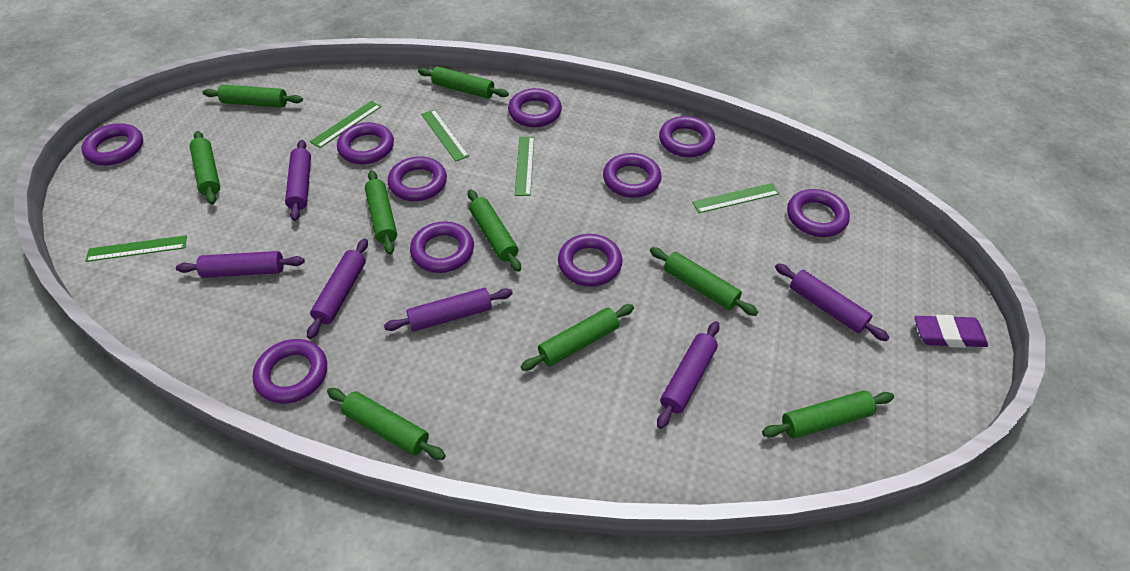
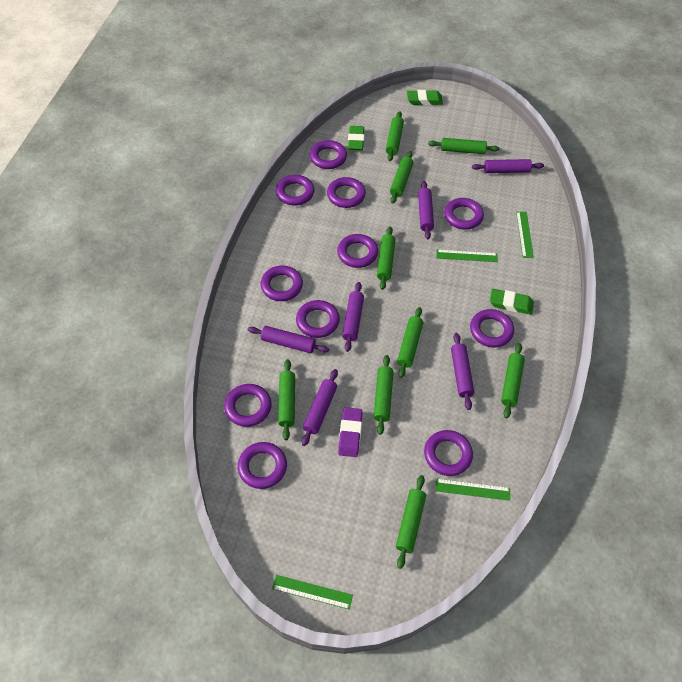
green eraser: none = 0 -> [348,126,364,150] [407,90,443,105] [490,289,534,315] = 3
green ruler: [85,235,187,262] [310,101,381,148] [421,109,469,162] [515,137,534,196] [692,183,780,213] = 5 -> [272,575,353,609] [436,479,510,501] [437,250,498,262] [516,212,534,258] = 4
purple ring: [81,123,143,165] [252,339,327,404] [337,122,394,164] [388,156,447,201] [410,221,474,273] [508,88,562,127] [558,234,622,287] [603,153,662,198] [659,116,715,157] [787,189,850,237] = 10 -> [224,384,272,427] [238,442,287,489] [260,266,303,301] [276,175,314,205] [296,300,340,338] [310,140,347,169] [327,177,366,208] [337,234,378,268] [424,430,473,476] [444,198,484,230] [470,309,514,347] = 11

